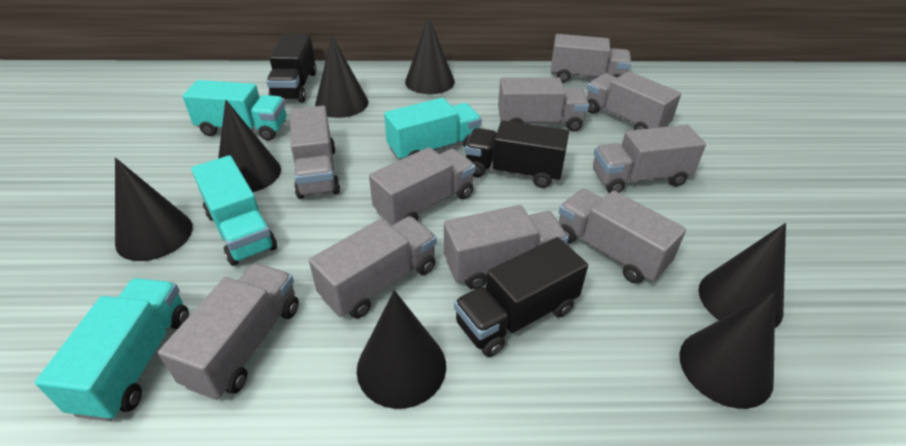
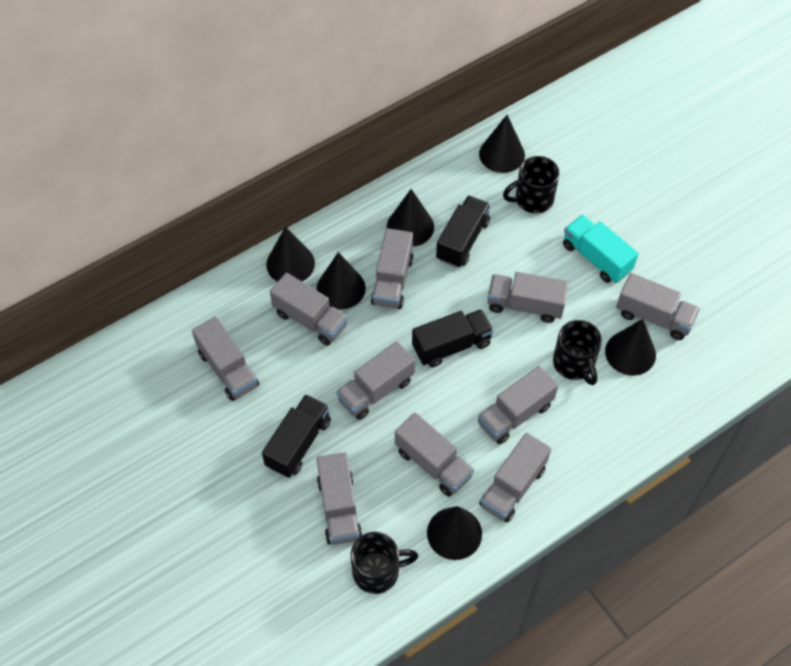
black cone: [115,158,193,261] [218,100,281,192] [315,36,368,118] [357,290,446,409] [405,16,455,94] [679,291,775,409] [699,223,786,328] = 7 -> [266,227,315,282] [317,252,366,310] [387,189,434,247] [427,506,482,560] [479,115,525,173] [605,319,656,376] = 6
black mug: none = 0 -> [351,532,418,594] [503,156,559,213] [553,320,602,385] = 3
turquoise truck: [35,278,189,421] [182,80,286,141] [191,155,277,266] [384,98,482,161] = 4 -> [563,215,638,283] = 1

